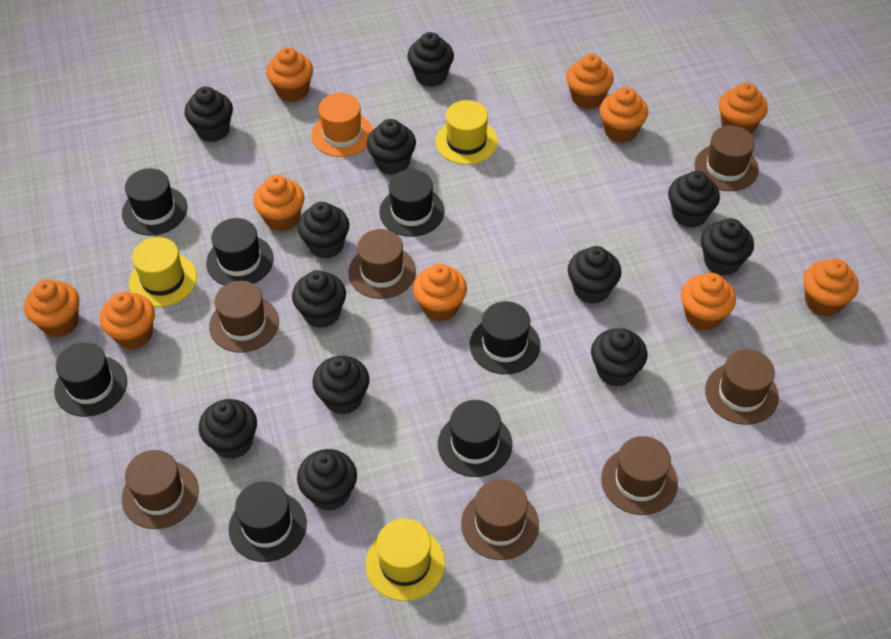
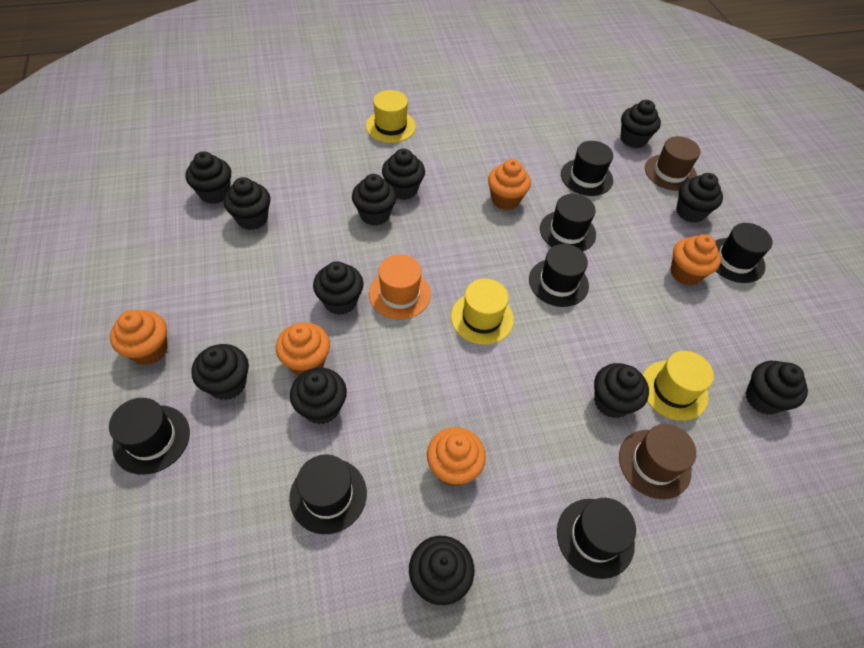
brown hat: [122,450,199,529] [209,281,279,353] [348,229,416,299] [461,479,539,560] [601,436,678,515] [694,126,759,191] [705,349,779,425] = 7 -> [619,424,696,499] [645,136,700,191] = 2
orange cupcake: [24,280,79,338] [100,292,155,350] [253,175,305,232] [266,47,313,102] [413,264,467,322] [566,54,614,109] [599,87,648,143] [681,273,736,331] [719,82,768,134] [803,258,859,317] = 10 -> [110,310,168,365] [276,322,330,375] [427,427,486,487] [488,159,531,210] [671,234,721,286] = 5

